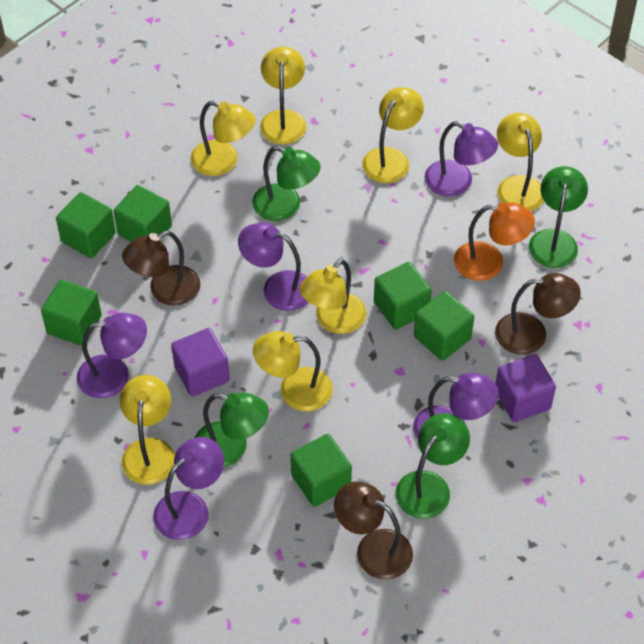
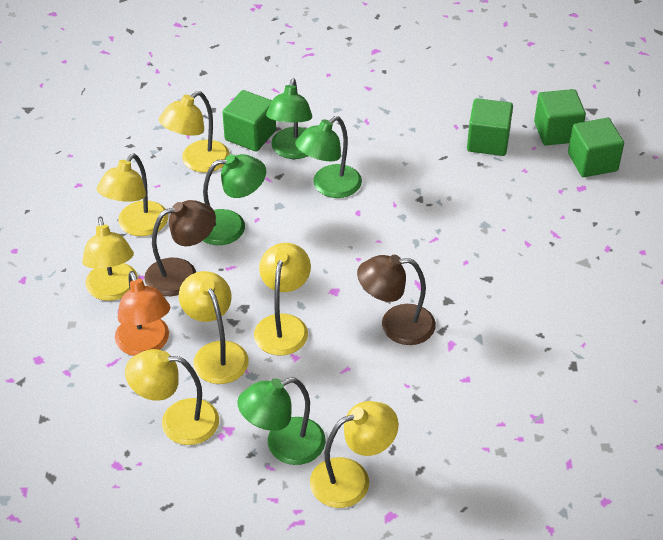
brown lamp: [122,231,200,306] [334,481,413,580] [495,273,581,355] = 3 -> [144,200,216,296] [357,255,436,345] = 2
green cube: [41,280,102,346] [56,192,116,258] [114,185,172,242] [291,434,352,507] [374,262,432,329] [414,291,474,361] = 6 -> [222,90,276,152] [467,98,513,156] [534,89,586,145] [568,118,624,177] = 4
purple cube: [171,328,230,397] [496,354,556,422] = 2 -> none = 0
purple lamp: [77,313,147,398] [153,437,224,540] [238,223,309,311] [413,373,499,440] [425,121,498,197] = 5 -> none = 0

